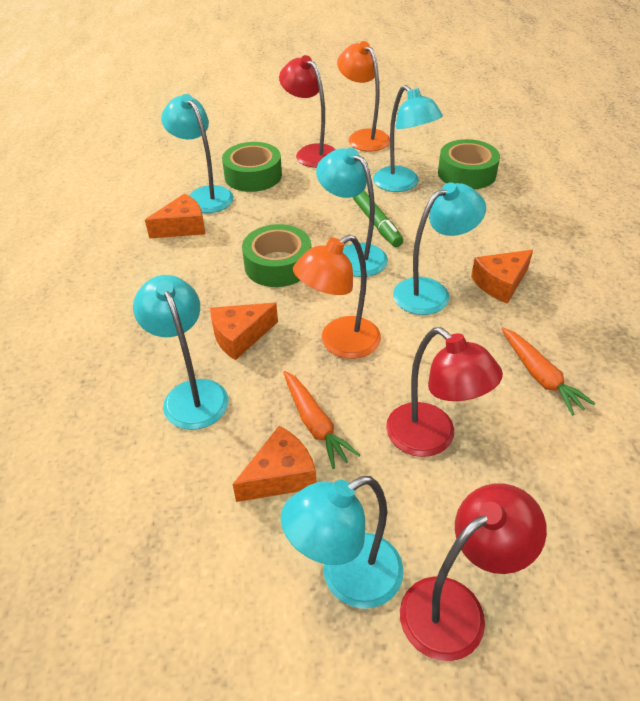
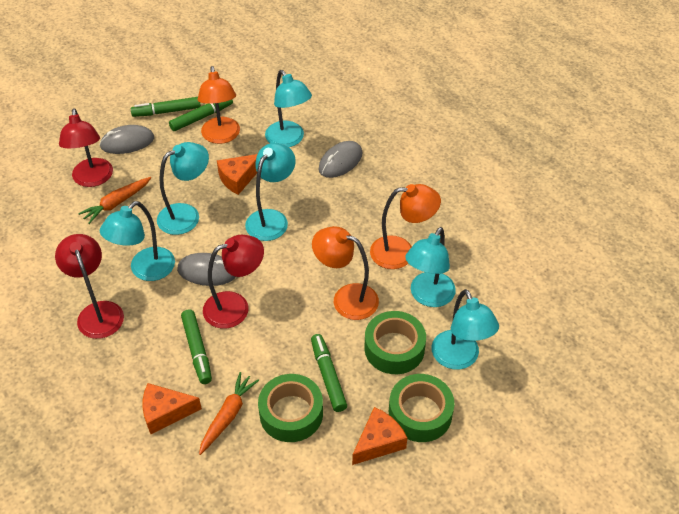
green marker: [353,190,403,247] = 1 -> [131,97,201,117] [169,100,233,131] [181,309,212,384] [311,334,347,412] = 4
grey mouse: none = 0 -> [100,125,154,154] [177,253,236,286] [319,141,362,178] = 3
orange cheese: [145,194,205,238] [210,303,278,360] [233,426,316,502] [471,250,533,304] = 4 -> [142,383,202,434] [217,154,257,195] [352,407,407,465] = 3
orange lamp: [293,235,381,359] [337,41,390,151] = 2 -> [197,66,240,144] [312,226,379,320] [370,184,441,269] = 3

